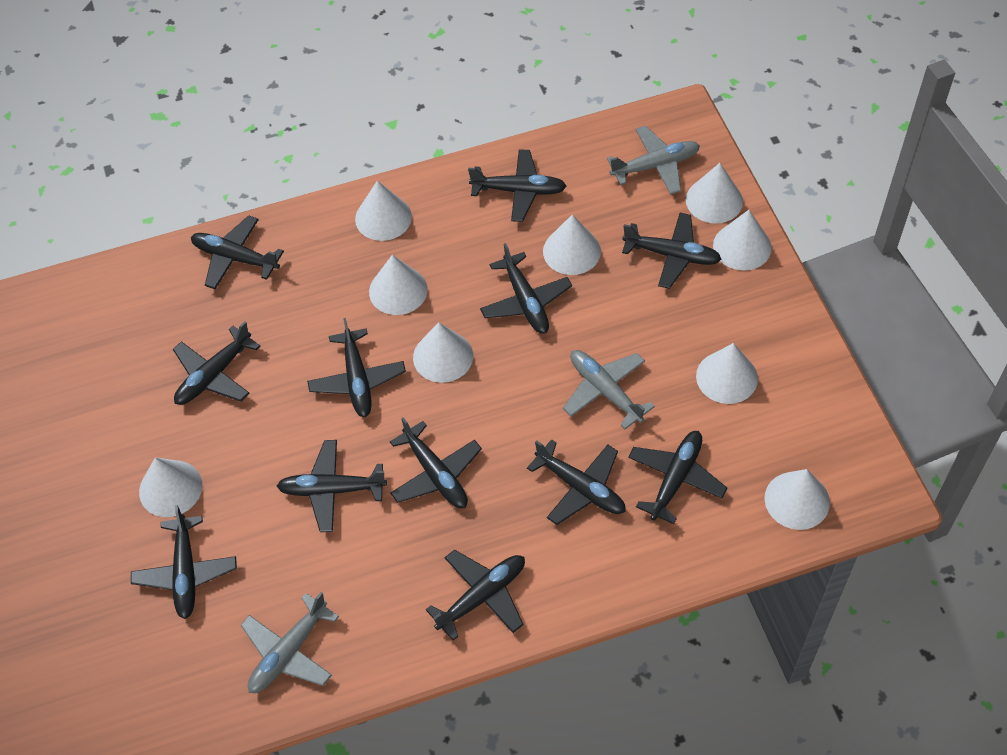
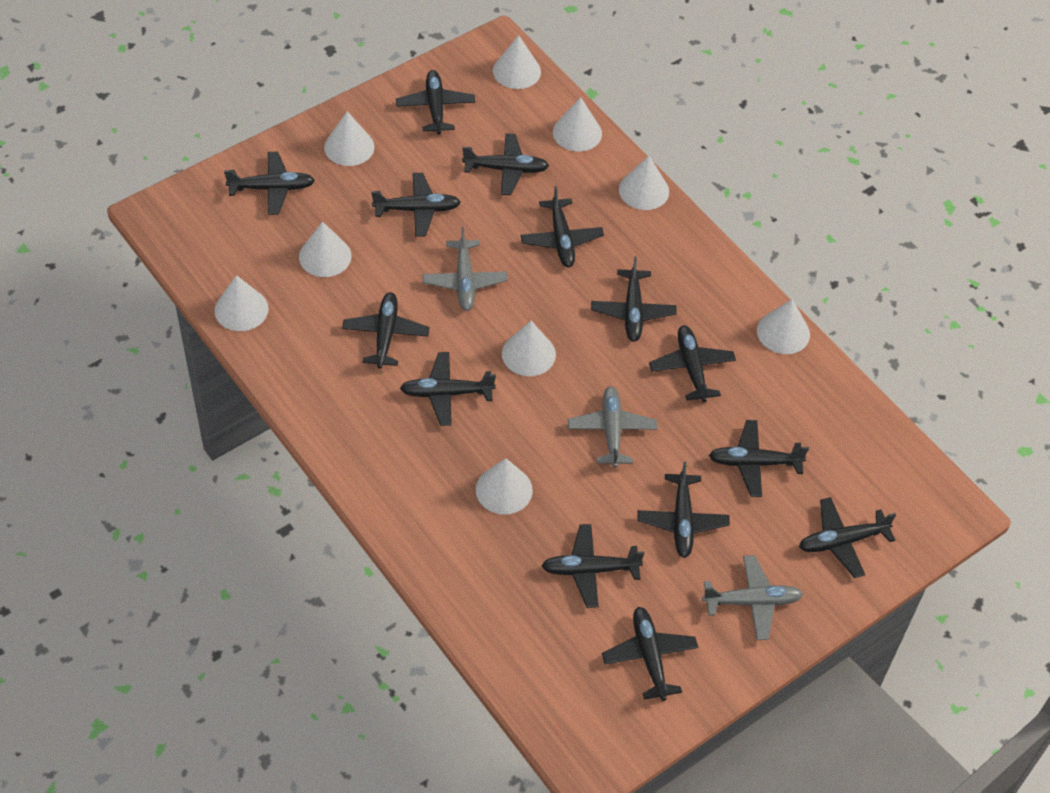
black plane: [131,505,237,619] [173,321,260,405] [191,215,284,289] [277,440,387,532] [307,318,406,417] [390,417,482,508] [426,550,525,640] [468,149,567,222] [480,243,572,334] [527,439,626,525] [622,213,722,289] [628,431,727,524] = 12 -> [224,152,315,215] [342,292,430,369] [371,173,461,237] [396,70,475,134] [400,352,496,426] [462,133,549,195] [521,186,604,267] [542,524,645,608] [591,257,676,342] [602,607,698,701] [637,461,730,558] [649,326,736,402] [709,420,809,497] [799,497,896,578] = 14

